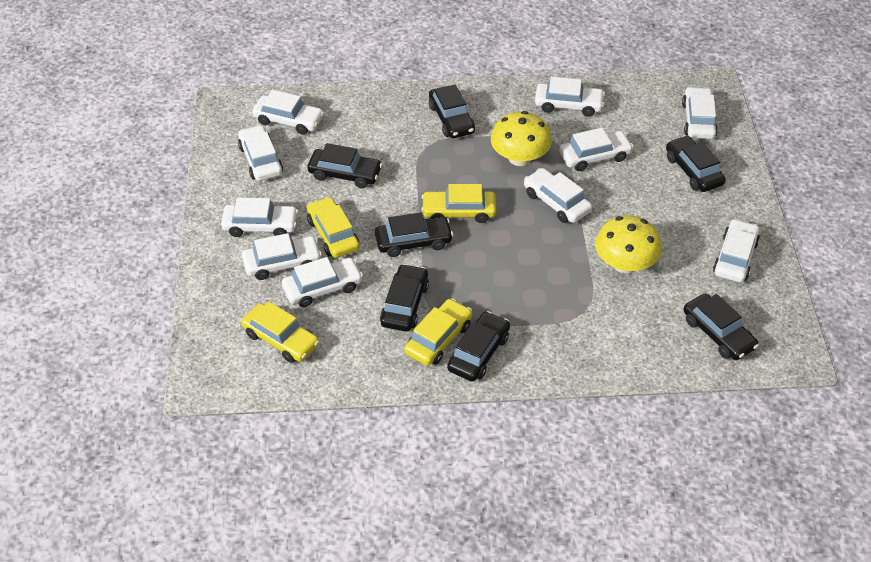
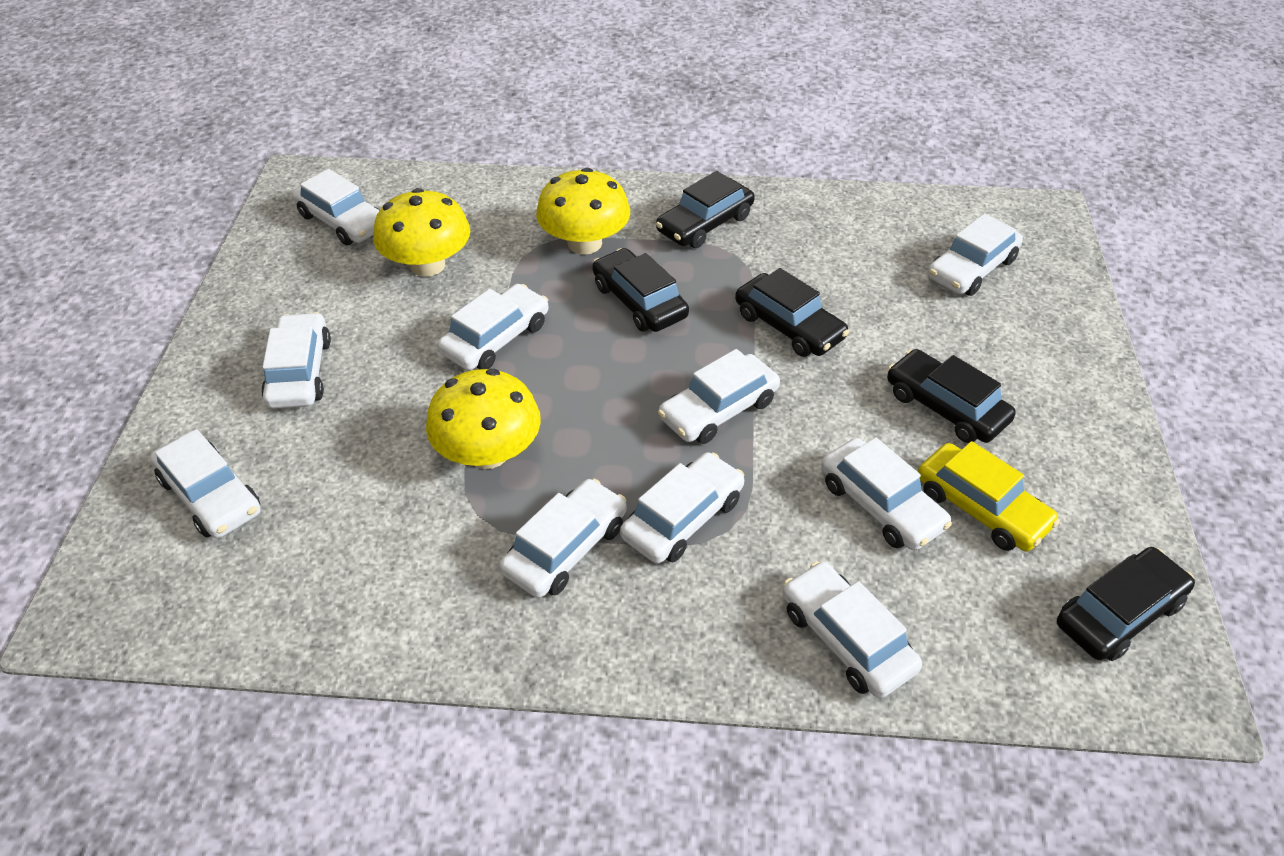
black car: [307,143,382,188] [375,212,453,257] [380,264,429,331] [429,85,475,138] [447,311,510,382] [666,135,726,192] [684,293,759,360] = 7 -> [592,248,689,332] [656,171,755,248] [735,268,849,357] [887,349,1016,443] [1057,547,1195,661] = 5
yellow car: [241,301,319,363] [307,197,360,258] [404,298,472,366] [422,184,496,223] = 4 -> [918,441,1060,551] = 1
yellow mushroom: [491,111,552,166] [595,215,662,274] = 2 -> [373,188,470,277] [426,369,541,469] [536,168,630,255] = 3

